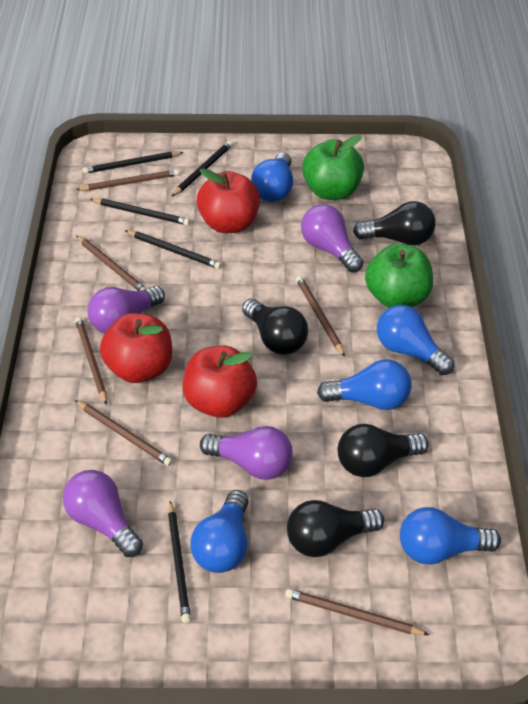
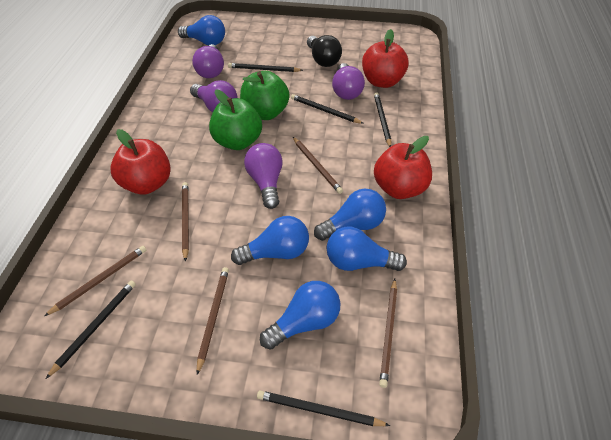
black light bulb: [242,299,308,355] [287,500,384,557] [338,424,429,477] [353,201,436,246] = 4 -> [307,35,342,67] = 1
brown pencil: [75,317,107,405] [75,400,173,466] [76,169,179,191] [76,235,147,291] [285,589,429,635] [296,276,345,357] = 6 -> [44,246,146,316] [182,182,189,262] [197,267,229,375] [293,137,343,194] [379,279,397,388] = 5

